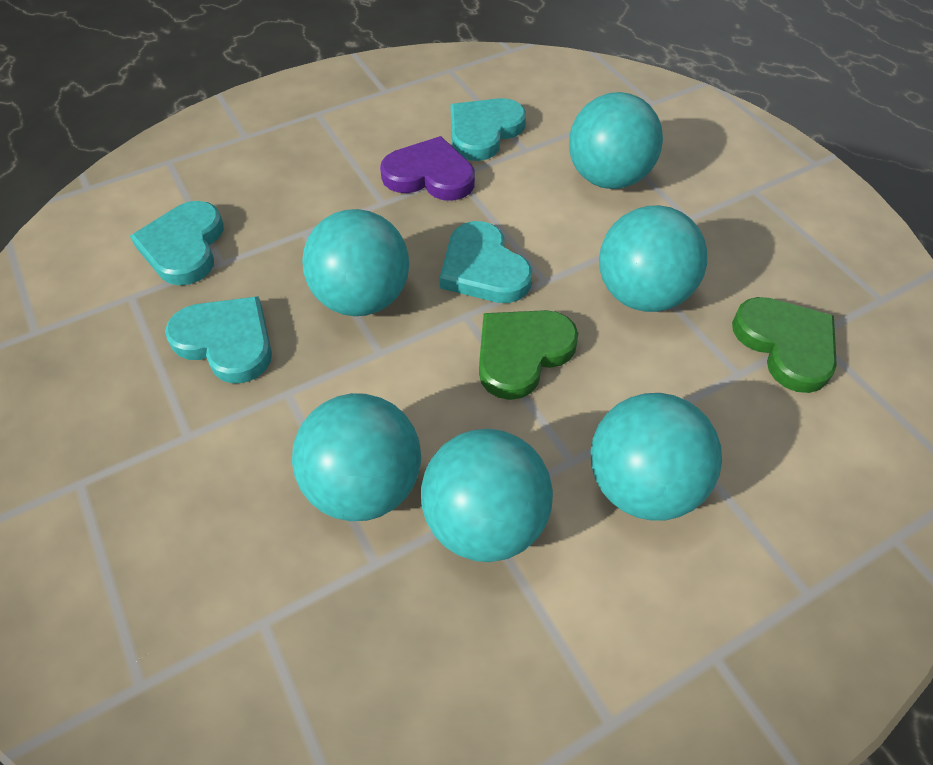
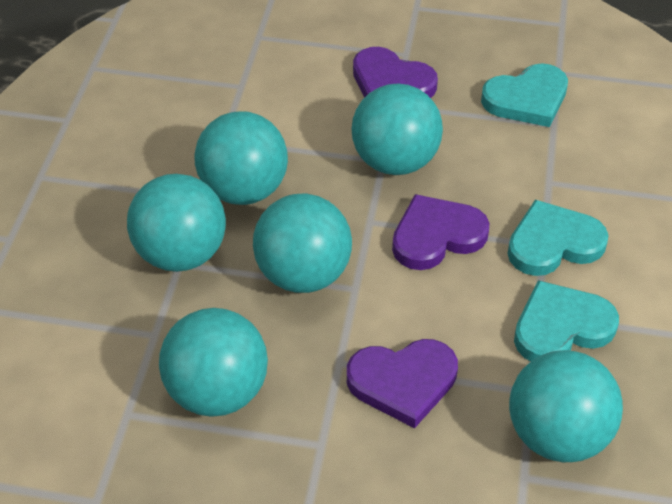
green heart: [479,310,578,400] [732,297,837,393] = 2 -> none = 0
purple heart: [380,136,475,200] = 1 -> [347,339,458,428] [353,47,438,98] [392,194,489,270] = 3
turquoise heart: [130,201,224,285] [165,296,272,384] [440,221,532,303] [451,98,526,161] = 4 -> [481,63,568,127] [508,200,609,276] [514,280,619,361] = 3

